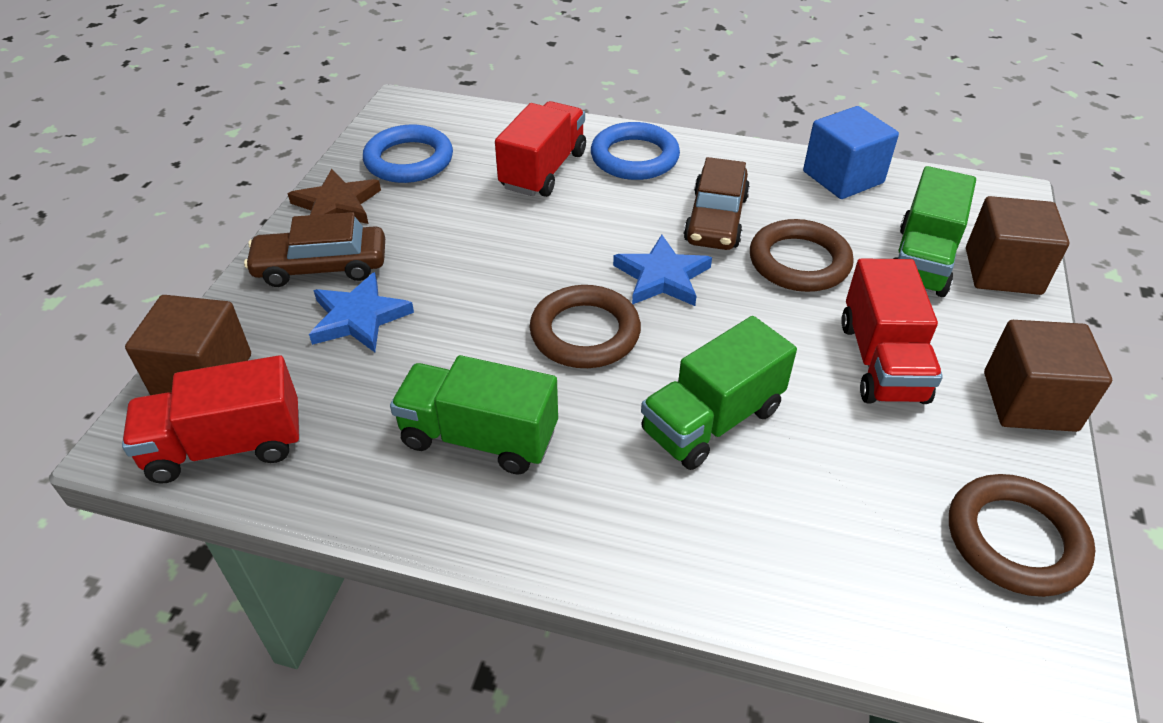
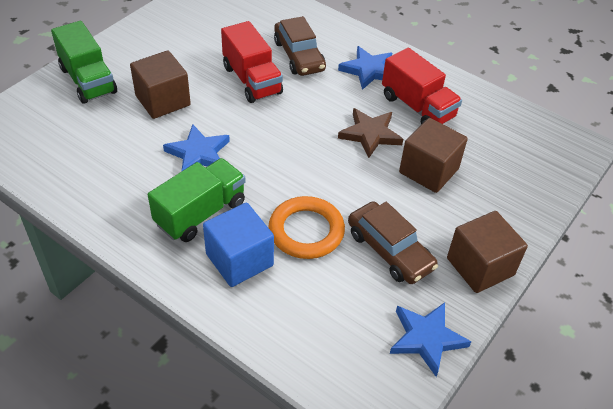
blue ring: [363,125,453,183] [591,122,680,180] = 2 -> none = 0
blue star: [309,272,414,352] [613,235,712,306] = 2 -> [163,124,230,171] [338,46,392,90] [390,302,471,377] = 3
brown ring: [530,285,641,368] [750,219,854,292] [949,474,1096,597] = 3 -> none = 0
green truck: [390,355,558,475] [641,316,797,470] [893,166,976,297] = 3 -> [51,21,117,104] [148,158,246,242] = 2
orange ring: none = 0 -> [268,196,345,259] = 1
red truck: [122,355,300,484] [495,101,586,197] [841,259,943,404] = 3 -> [221,21,283,103] [382,48,462,125] = 2

